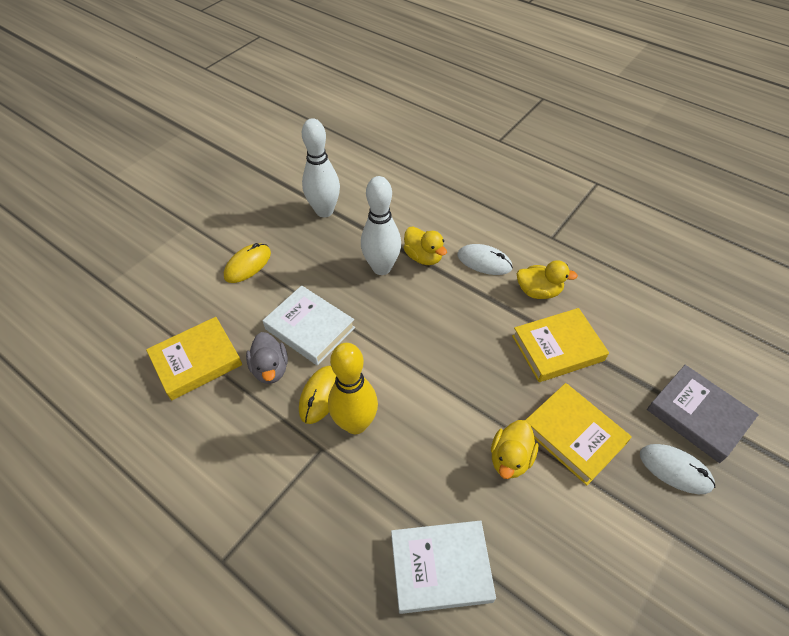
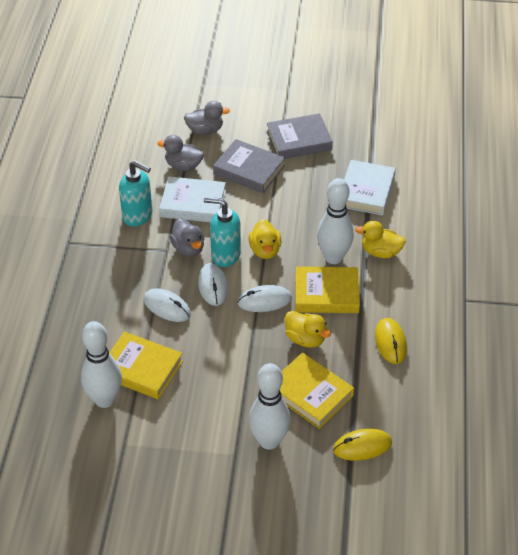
grey book: [647,365,759,463] = 1 -> [213,139,285,193] [267,113,333,159] = 2
grey duck: [246,332,288,384] = 1 -> [158,135,204,171] [170,219,204,257] [184,101,230,135] = 3
turquoise soap dispenser: none = 0 -> [119,160,152,226] [204,197,241,267] = 2
white bowling pin: [302,118,340,217] [361,176,401,275] = 2 -> [81,321,122,408] [249,363,291,450] [317,178,354,264] = 3
white mouse: [457,244,513,275] [640,444,715,494] = 2 -> [144,288,191,322] [198,263,228,306] [238,285,292,312] = 3
yellow bowling pin: [328,343,378,434] = 1 -> none = 0

